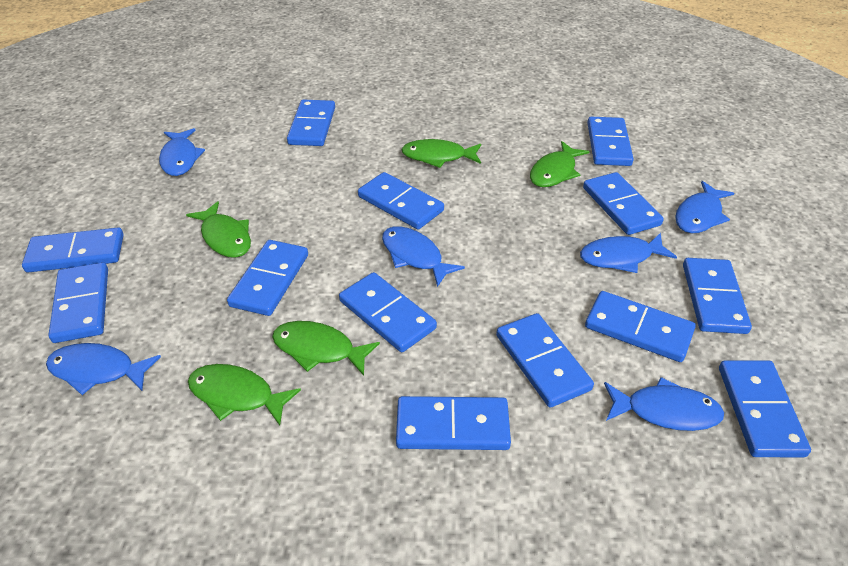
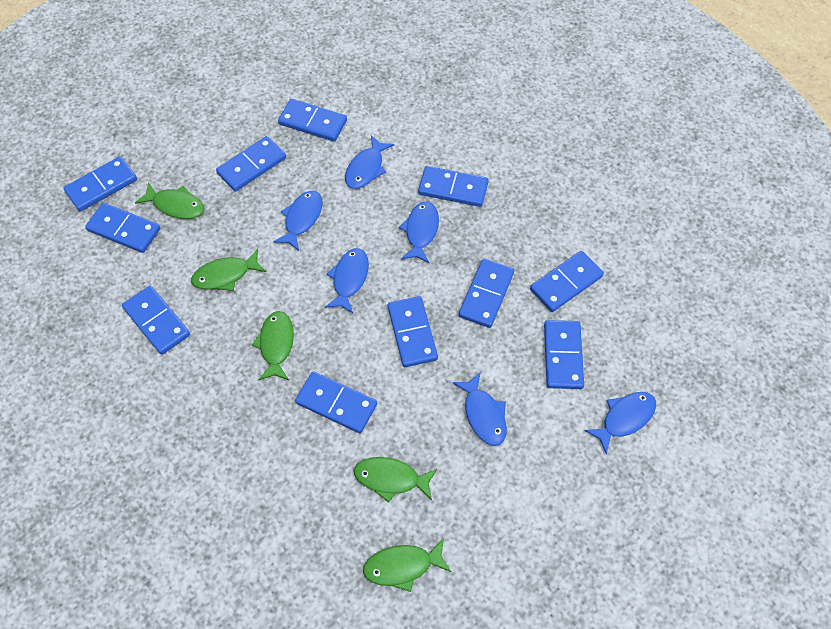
blue domino: [22,228,124,273] [49,262,108,343] [227,240,308,316] [287,99,335,146] [339,272,437,352] [358,172,444,229] [396,396,511,450] [496,313,594,408] [583,172,664,235] [585,291,696,362] [587,117,634,166] [683,258,752,334] [719,360,811,457] = 13 -> [63,156,137,212] [85,203,160,253] [122,286,190,355] [216,136,286,192] [278,99,347,142] [295,371,377,433] [388,296,438,367] [418,166,489,207] [459,259,514,328] [530,251,604,312] [544,320,584,389] = 11

